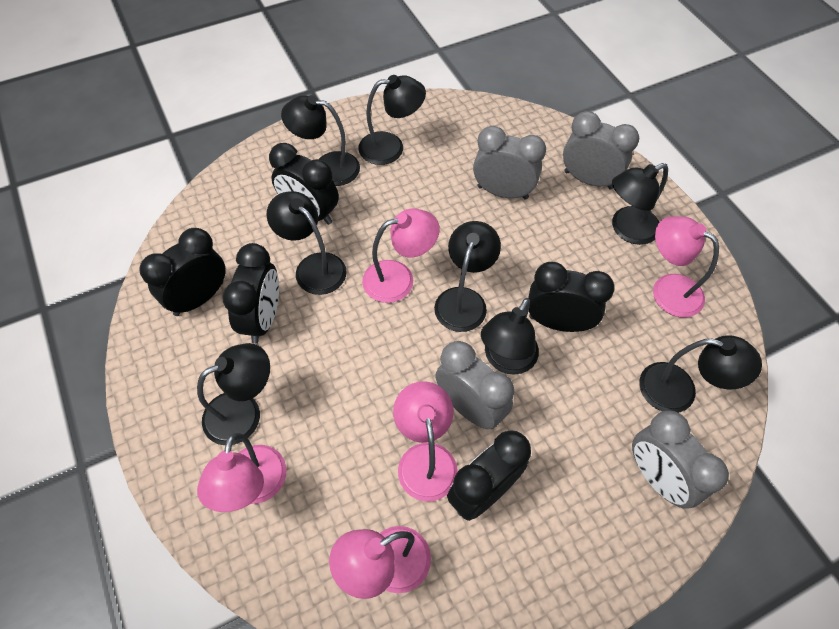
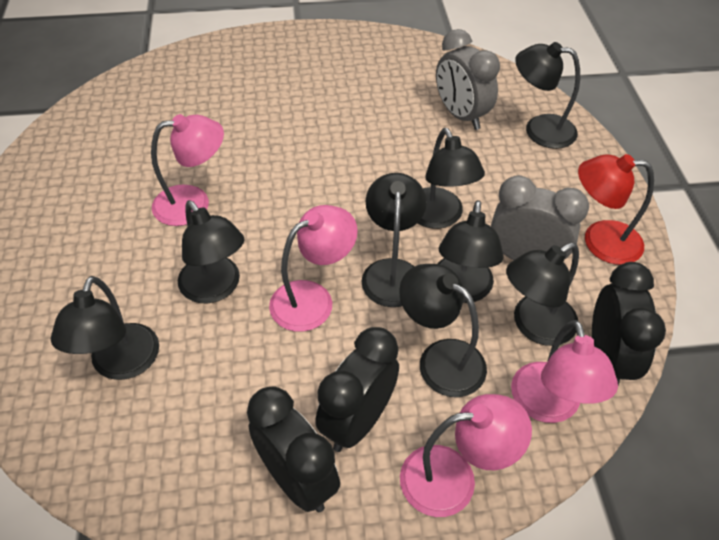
black clock: [139,228,225,316] [222,243,279,344] [269,143,339,225] [447,430,531,521] [528,262,615,332] = 5 -> [247,386,340,512] [315,327,399,452] [592,262,666,386] = 3
grey clock: [435,341,514,429] [473,126,546,200] [563,111,639,189] [632,410,729,509] = 4 -> [436,29,500,130] [491,175,589,260] = 2
pink lamp: [197,433,286,512] [329,526,431,599] [362,208,440,303] [393,381,458,502] [653,216,719,317] = 5 -> [151,114,224,226] [269,205,358,332] [400,394,532,517] [511,320,618,423] = 4
red lamp: none = 0 -> [578,154,654,265] = 1

